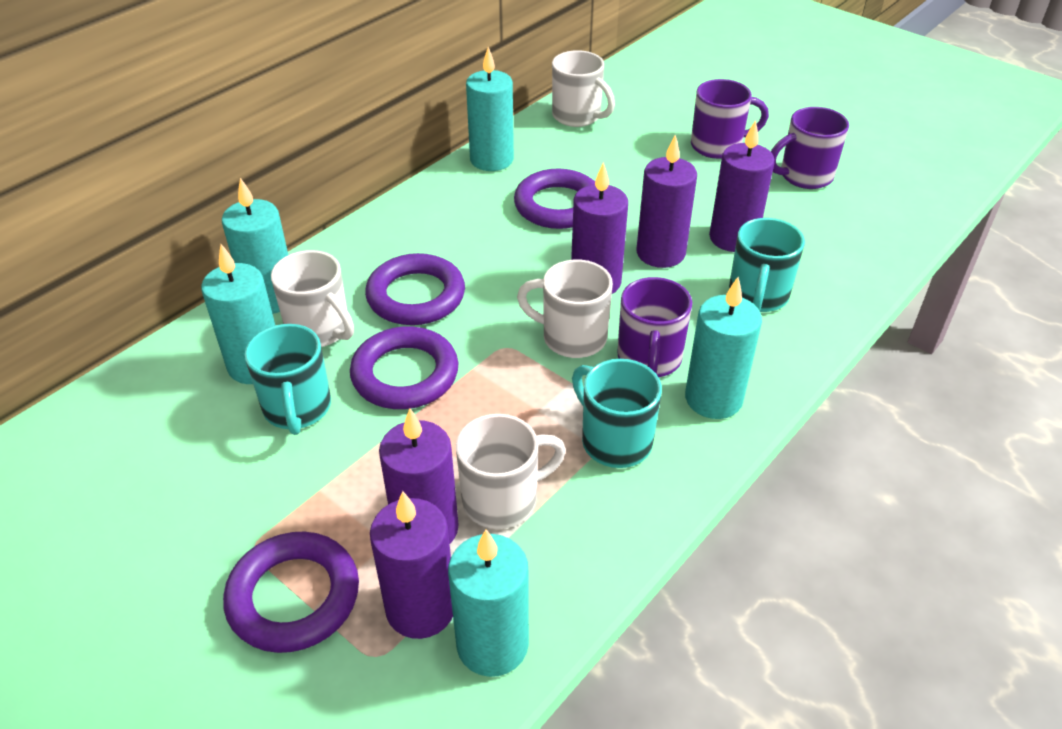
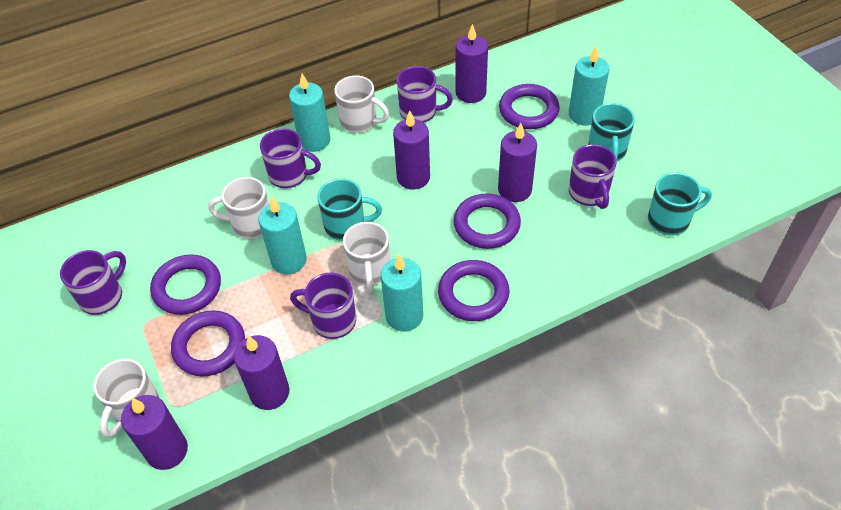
purple mug: [618,277,692,377] [691,79,769,159] [771,107,849,189] = 3 -> [60,250,126,315] [260,128,321,188] [290,273,356,339] [397,66,453,122] [569,144,617,209] = 5
purple ring: [223,532,359,653] [350,326,459,409] [365,253,465,325] [514,169,595,229] = 4 -> [150,255,221,315] [171,310,245,376] [438,260,510,321] [453,194,521,249] [499,84,560,129] = 5
turquoise candle: [201,244,276,384] [222,178,288,314] [448,529,529,677] [466,47,514,171] [685,277,762,419] = 5 -> [258,197,307,275] [289,74,330,152] [381,254,423,332] [569,46,609,125] = 4

